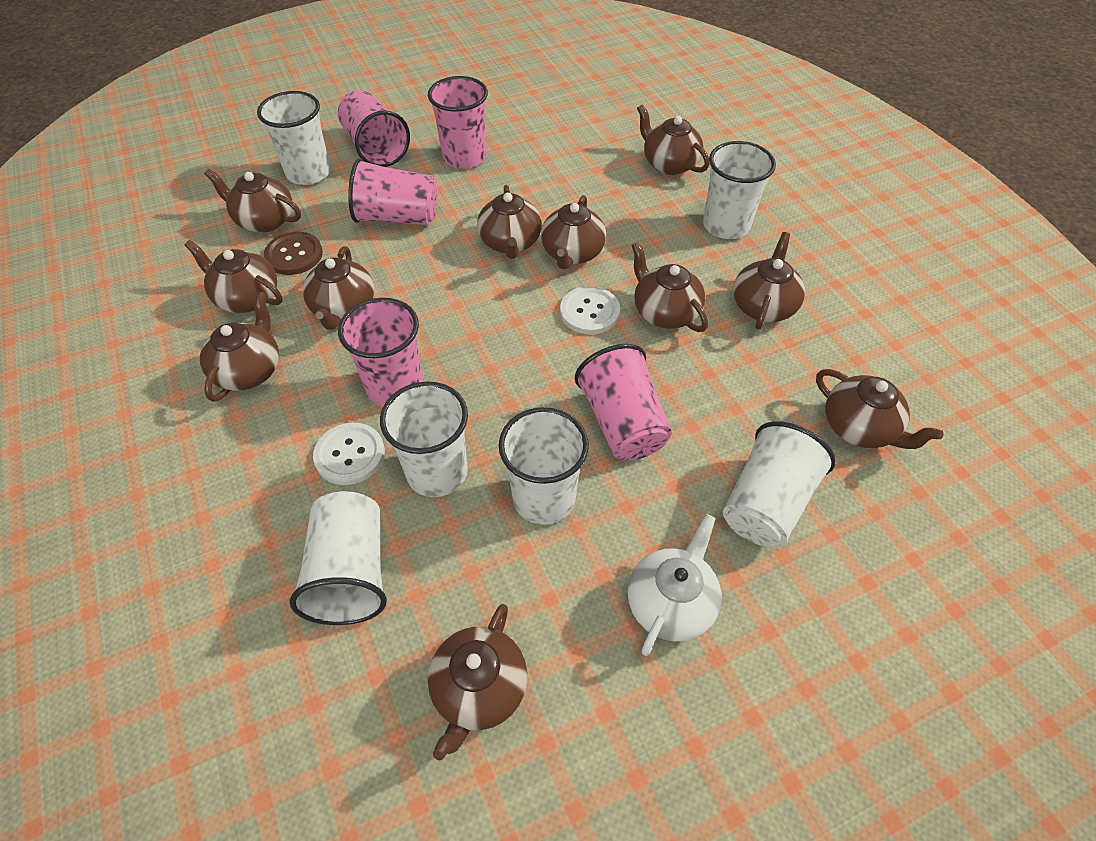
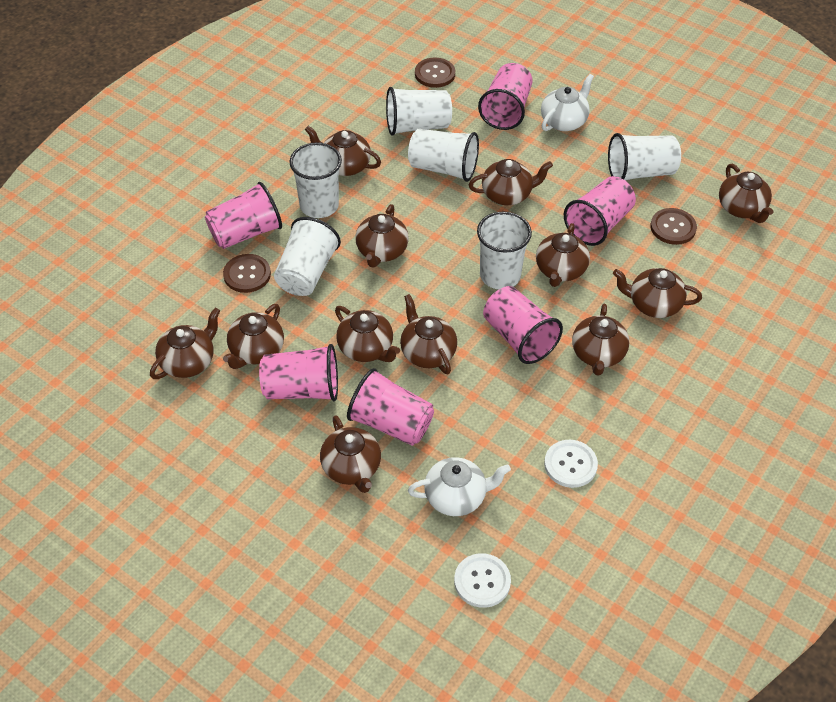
brown button: [264,232,323,275] = 1 -> [223,254,271,293] [415,58,455,88] [651,208,697,245] = 3
brown teapot: [185,240,283,313] [200,292,279,402] [204,169,301,232] [303,246,374,330] [428,604,527,761] [477,185,542,259] [541,195,606,269] [631,242,708,332] [637,105,710,175] [733,232,805,330] [816,369,943,449] = 11 -> [150,308,220,379] [223,304,284,369] [305,126,381,176] [320,415,381,493] [335,306,400,362] [355,204,409,267] [400,294,457,374] [469,159,553,205] [536,223,590,287] [572,304,629,375] [613,268,702,318] [719,164,774,223] = 12
pink cup: [338,90,410,167] [338,298,423,407] [348,158,437,225] [428,76,488,169] [575,344,672,460] = 5 -> [205,182,282,249] [259,344,338,401] [347,368,434,446] [478,63,533,130] [483,286,563,364] [564,176,636,246] = 6
white teapot: [628,514,722,656] = 1 -> [408,457,511,516] [541,74,594,131] = 2

